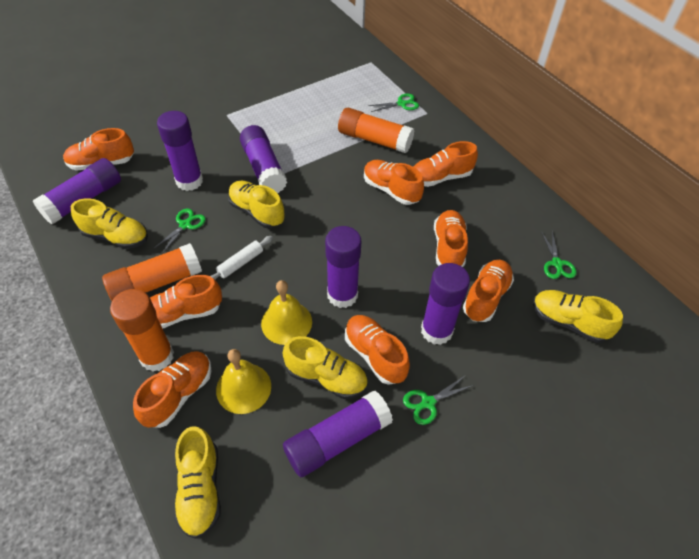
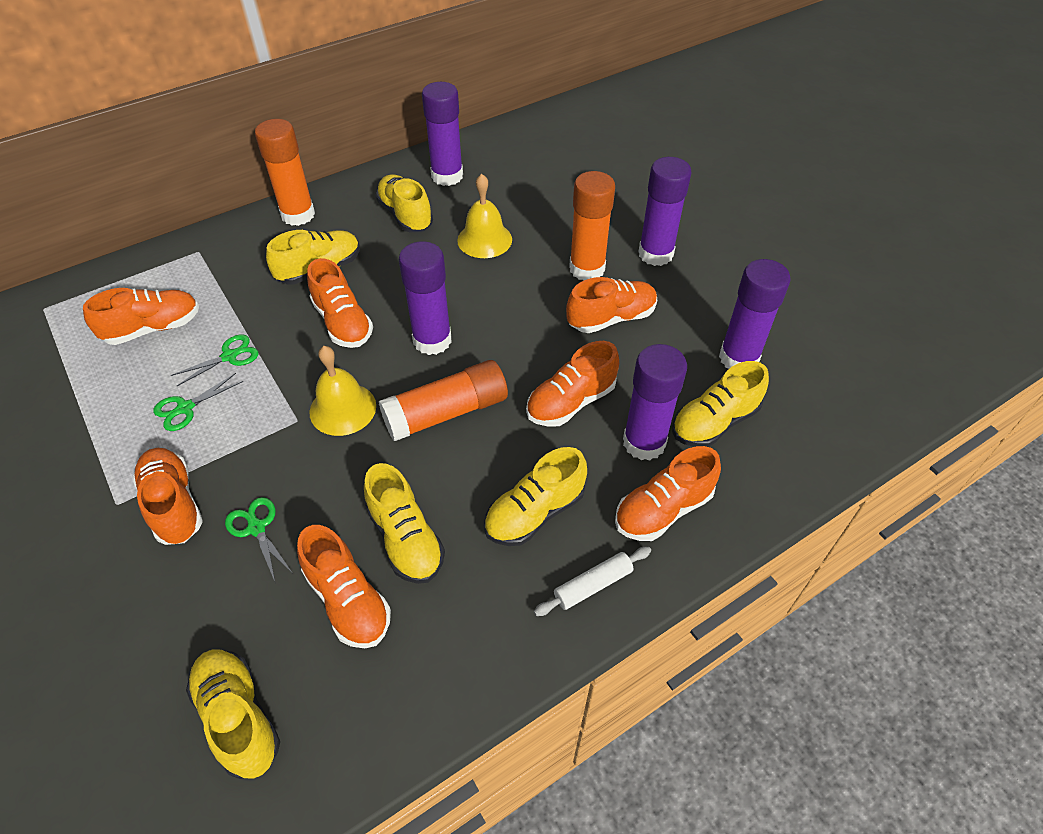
green scissors: [153,209,206,254] [368,94,419,112] [403,375,474,425] [541,231,577,279] = 4 -> [153,373,243,431] [171,334,258,386] [225,497,292,581] = 3
orange shoe: [63,128,134,171] [133,351,211,428] [150,275,222,329] [345,315,410,385] [364,160,424,205] [414,141,478,187] [434,210,468,267] [463,260,514,322] = 8 -> [83,288,199,345] [132,448,203,545] [297,525,391,648] [307,258,373,348] [526,341,619,427] [566,277,657,333] [615,446,721,541] = 7
purple glue stick: [33,158,121,225] [157,111,203,191] [240,125,287,193] [283,391,393,477] [325,226,361,308] [421,263,470,345] = 6 -> [399,241,452,355] [422,82,463,186] [623,344,687,461] [638,157,691,266] [719,259,790,369] = 5
yellow shoe: [71,198,148,249] [174,426,221,539] [228,181,285,228] [283,336,368,399] [533,290,623,343] = 5 -> [186,649,280,779] [266,230,360,285] [364,463,445,584] [375,174,433,232] [484,447,587,546] [672,361,769,447] = 6

